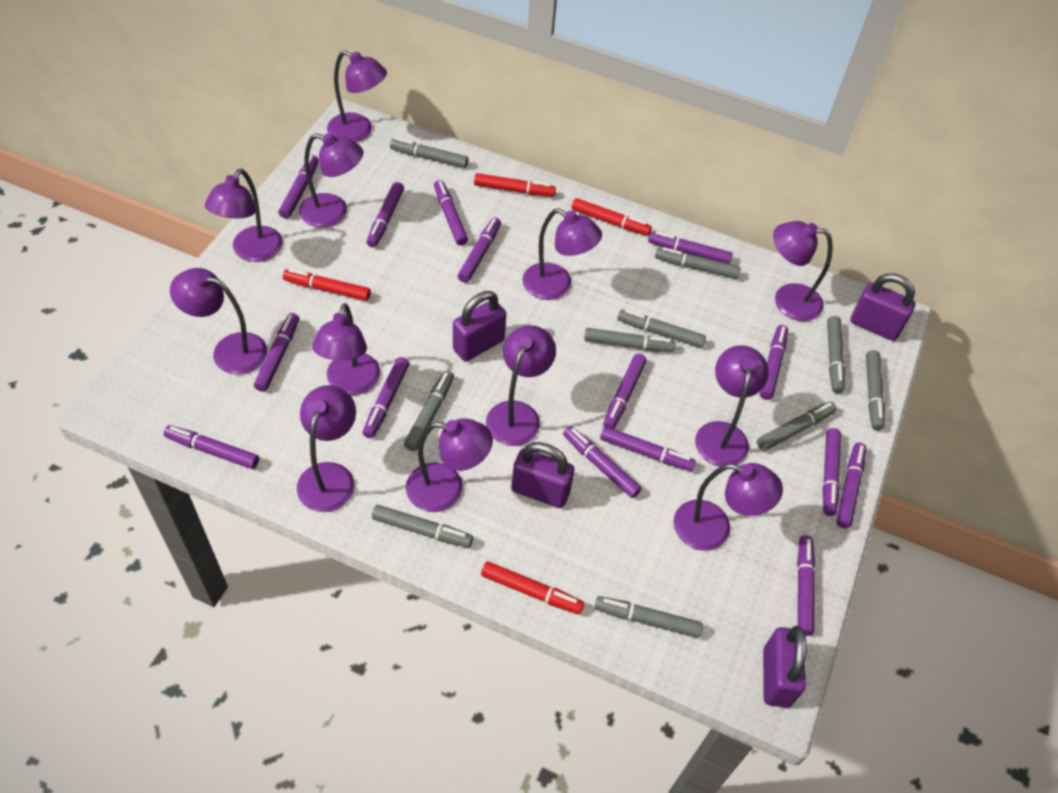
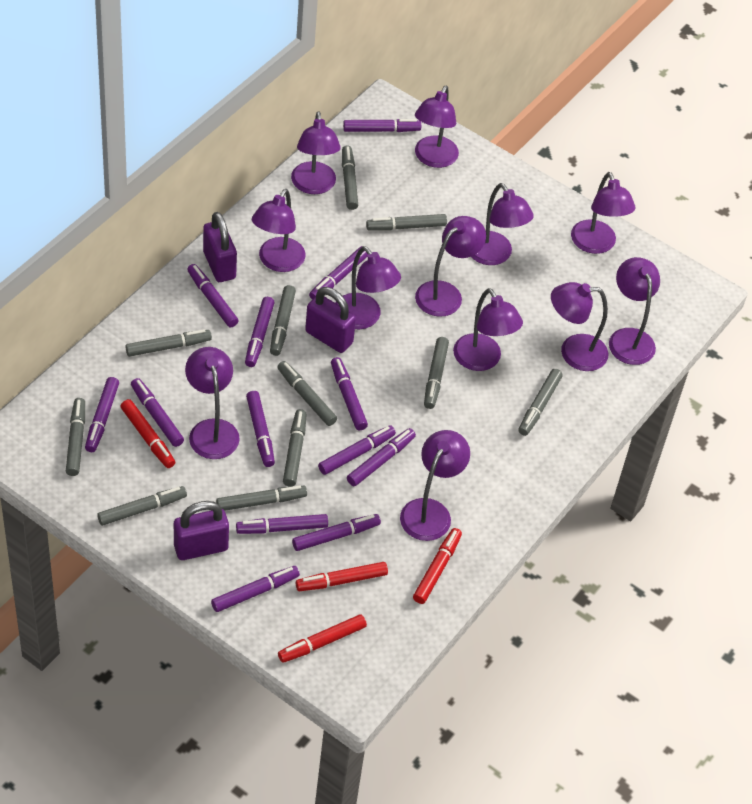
grey marker: [372,505,473,548] [390,138,468,168] [404,371,454,451] [584,328,676,352] [595,596,703,638] [617,310,706,348] [655,247,741,279] [757,402,837,451] [827,316,845,393] [866,350,885,431] = 10 -> [66,398,85,476] [97,486,187,526] [126,329,212,357] [216,485,307,511] [270,285,296,356] [277,361,337,426] [283,409,307,487] [342,145,358,210] [366,214,447,231] [424,337,449,409] [518,369,563,436] = 11
purple marker: [164,425,259,469] [254,313,299,392] [279,155,319,219] [363,357,409,438] [366,182,404,247] [434,180,468,246] [458,217,501,283] [563,426,642,498] [600,426,696,471] [603,354,646,429] [648,232,733,264] [759,325,788,400] [797,535,815,636] [823,428,841,516] [836,443,866,528] = 15 -> [85,377,119,452] [131,378,184,447] [187,264,239,327] [211,566,300,612] [236,514,328,534] [245,297,275,367] [246,391,275,467] [292,514,381,551] [309,246,368,300] [318,425,396,475] [331,357,368,430] [343,119,421,132] [347,428,416,486] = 13
purple padlock: [453,291,506,361] [511,442,574,508] [763,626,807,708] [850,273,915,341] = 4 -> [174,501,229,560] [203,212,237,282] [305,287,356,353] = 3

